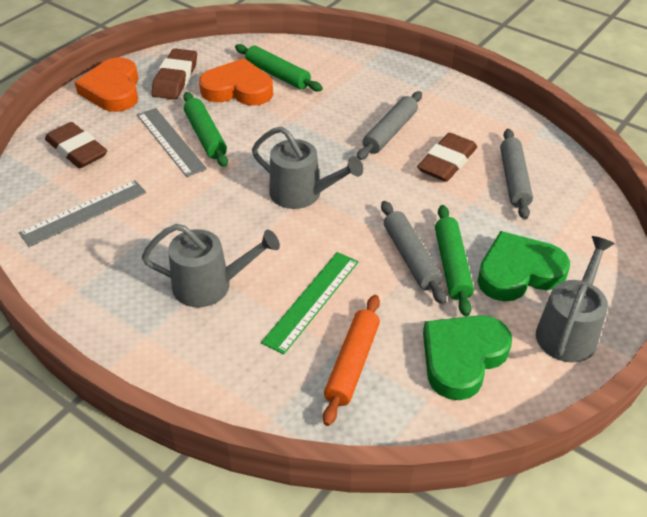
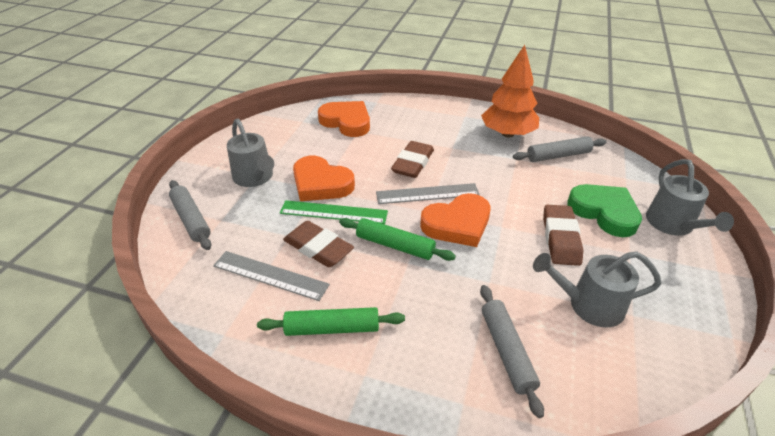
green heart: [423,315,512,400] [477,231,570,301] = 2 -> [567,184,642,237] = 1
green rolling pin: [183,92,228,167] [235,44,323,92] [435,205,474,316] = 3 -> [257,307,405,336] [339,218,456,261] = 2
orange heart: [75,58,138,112] [199,58,273,106] = 2 -> [293,156,355,201] [318,101,370,137] [420,193,490,247] = 3
orange rolling pin: [323,295,380,426] = 1 -> none = 0
orange tree: none = 0 -> [481,45,539,137] = 1

